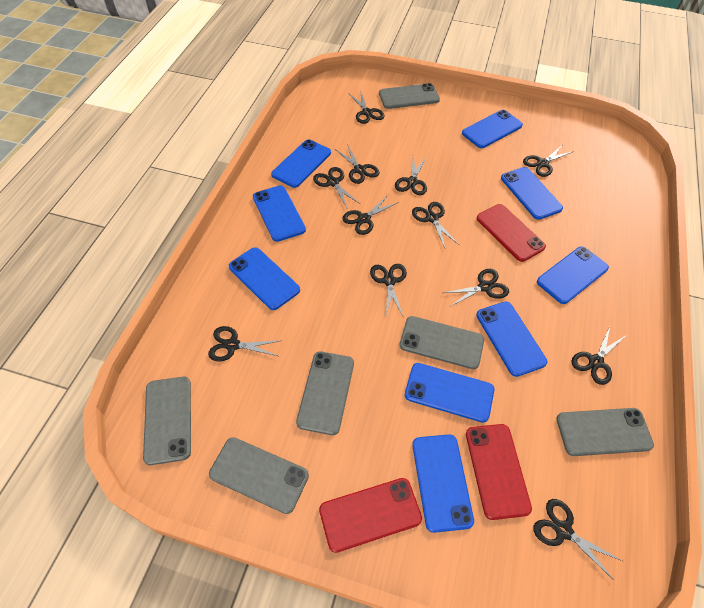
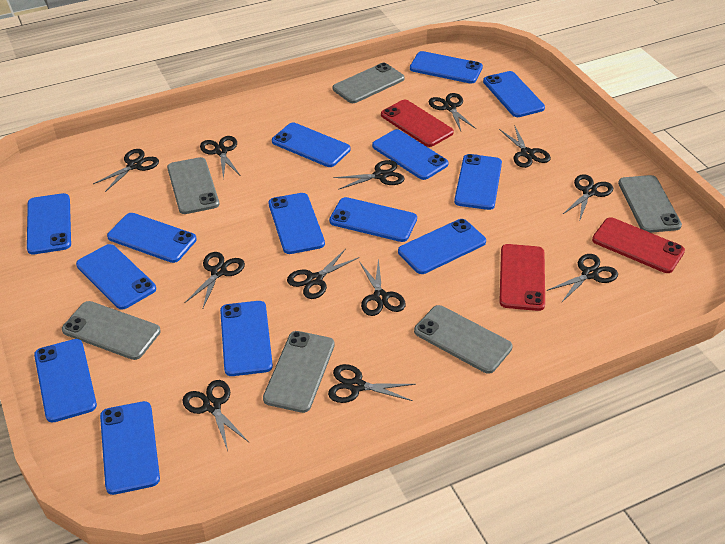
blue phone: [229,247,300,310] [253,186,306,242] [271,139,331,188] [405,363,494,423] [412,434,474,533] [462,110,523,148] [476,302,547,377] [501,167,563,220] [537,246,609,304] = 9 -> [27,193,71,255] [34,339,97,423] [76,244,156,310] [100,401,160,495] [107,213,197,263] [220,301,273,376] [268,193,325,254] [272,123,351,167] [329,197,417,242] [372,129,449,180] [398,219,486,274] [410,51,483,83] [454,154,502,210] [483,71,545,117] = 14

